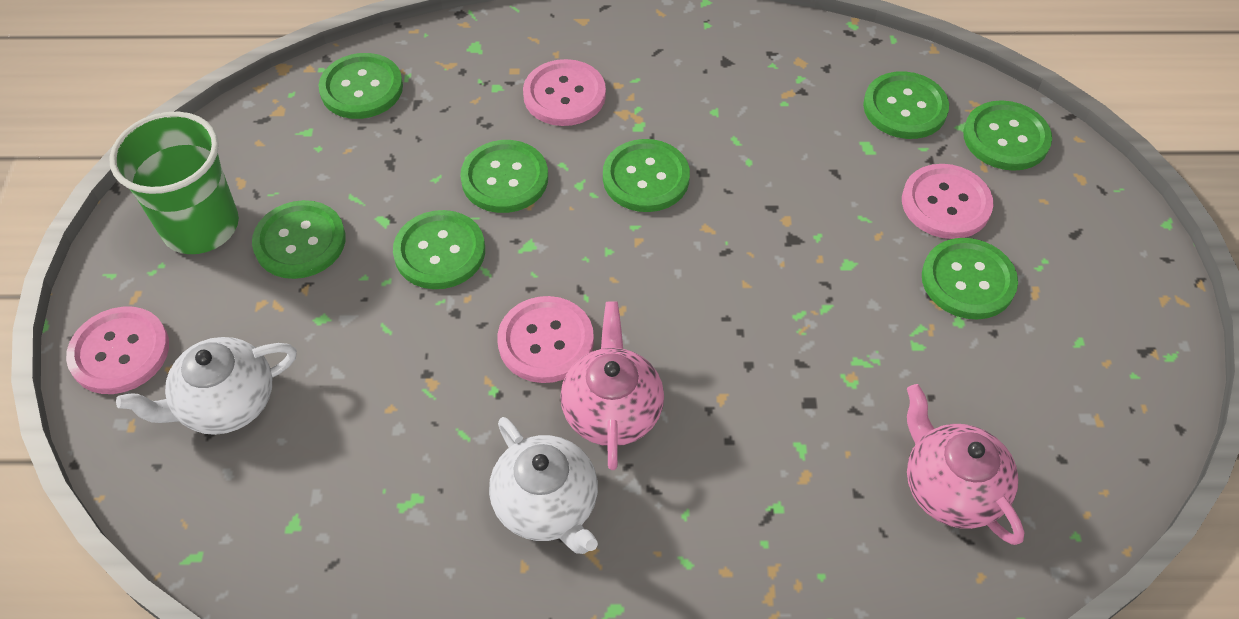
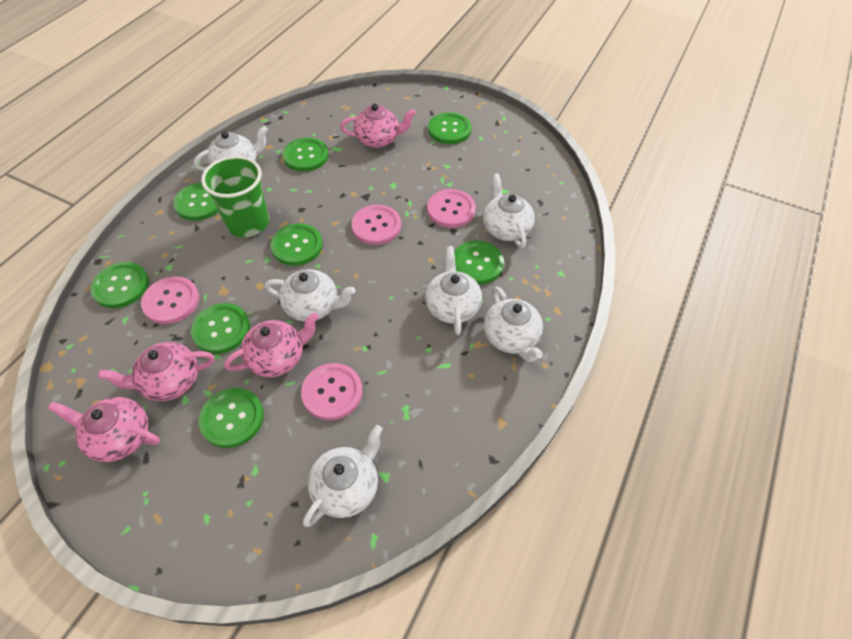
pink teapot: [560,302,664,470] [907,384,1025,545] = 2 -> [48,397,160,462] [98,342,215,401] [224,312,319,377] [340,103,416,148] = 4
white teapot: [116,337,297,435] [489,417,598,554] = 2 -> [194,126,268,171] [265,269,356,321] [303,425,383,527] [425,246,482,335] [483,173,535,248] [484,286,543,362] = 6

